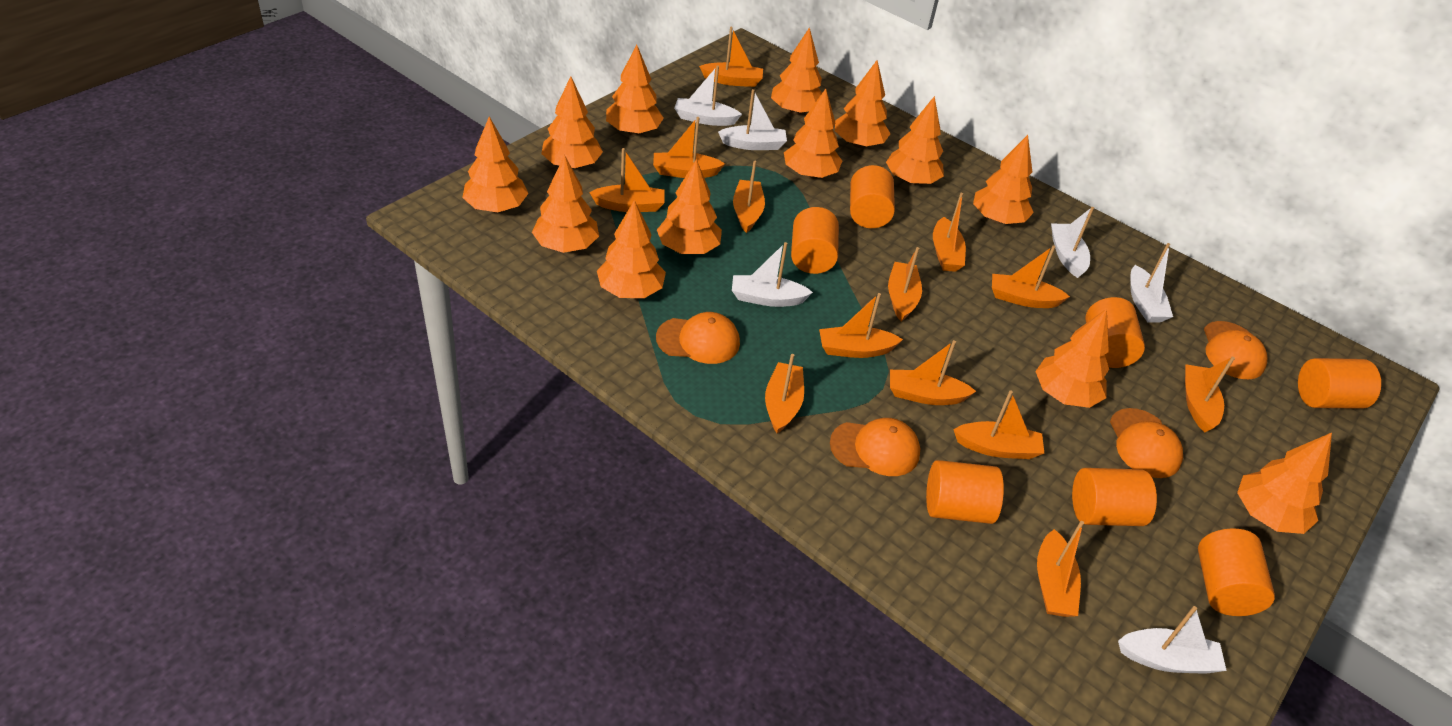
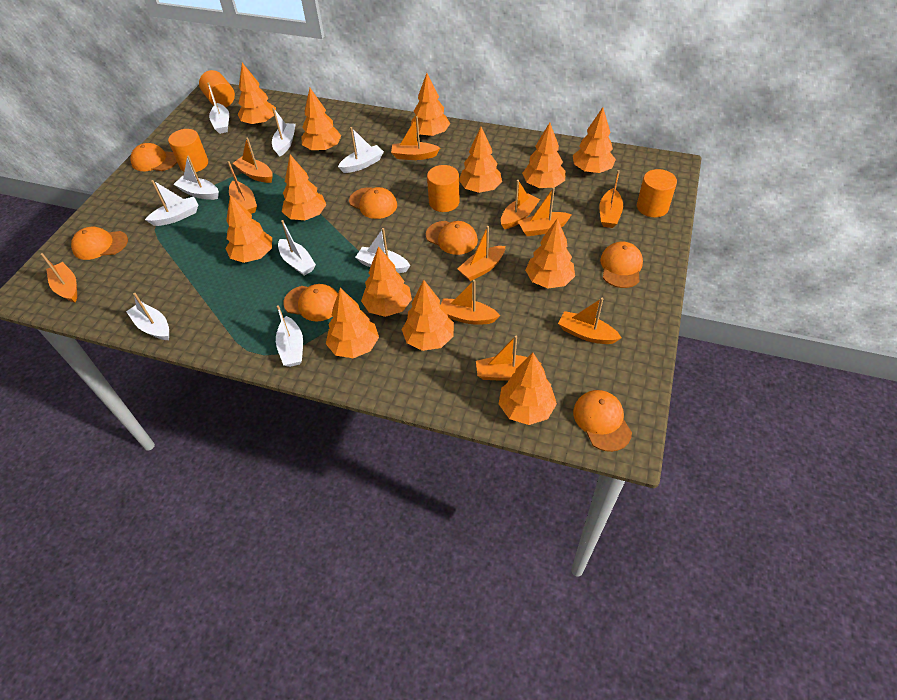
orange boat: [589,148,665,212] [653,117,725,178] [699,26,763,87] [733,161,765,233] [765,354,804,434] [819,293,903,358] [888,247,922,321] [890,340,976,405] [933,193,966,272] [953,391,1044,459] [992,245,1070,308] [1037,521,1084,617] [1185,357,1235,432] = 13 -> [41,253,77,303] [228,161,257,214] [233,137,273,183] [391,116,440,160] [441,280,500,325] [457,226,505,281] [476,335,542,381] [501,180,540,229] [518,187,572,236] [558,298,622,344] [599,170,623,228] = 11
orange cap: [656,312,740,364] [830,418,920,476] [1110,408,1183,478] [1204,321,1267,379] = 4 -> [71,227,128,260] [130,143,177,171] [283,284,338,321] [349,187,397,219] [426,221,478,255] [573,390,632,452] [600,242,643,288] = 7
orange cylinder: [791,207,839,274] [850,165,895,228] [926,460,1004,524] [1072,468,1157,526] [1085,297,1145,368] [1198,528,1275,616] [1298,358,1381,409] = 7 -> [168,129,208,172] [199,70,235,107] [427,165,460,212] [637,169,677,217] = 4
white boat: [674,65,742,126] [718,89,787,150] [732,242,813,307] [1051,207,1094,278] [1118,606,1227,674] [1130,243,1173,323] = 6 -> [126,293,169,340] [145,180,198,226] [174,155,219,200] [207,82,229,134] [272,108,296,157] [276,305,303,367] [278,220,316,276] [338,127,384,173] [355,228,410,273] = 9

